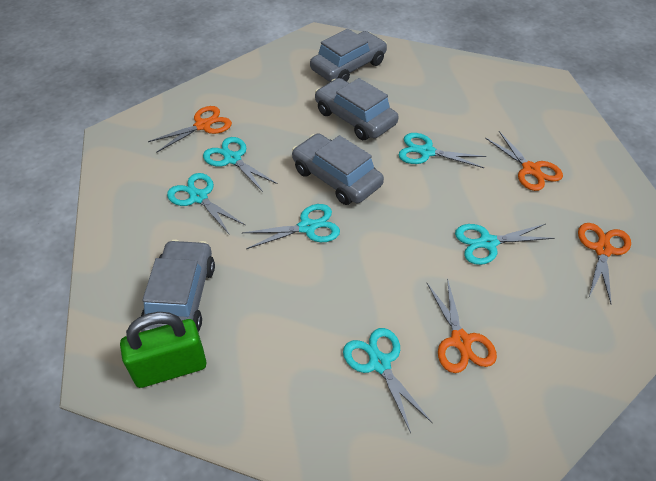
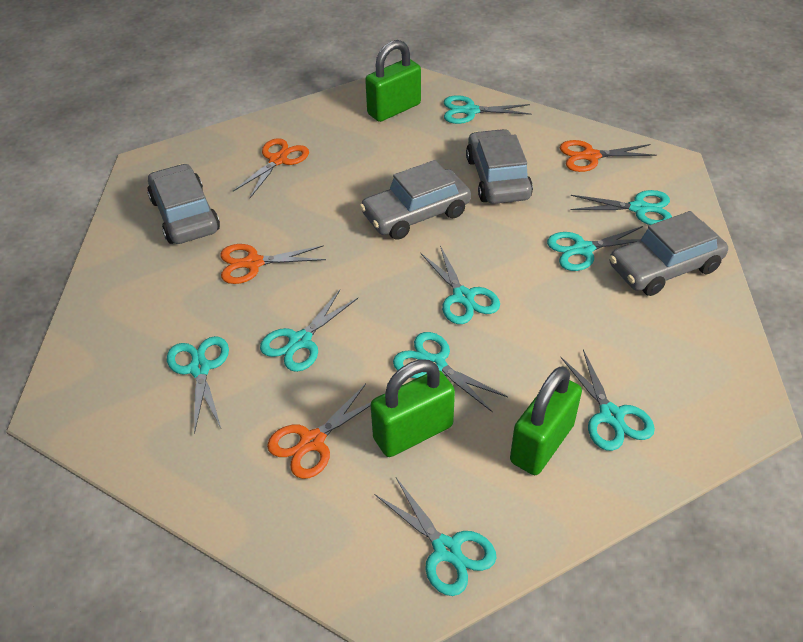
green padlock: [120,312,206,388] = 1 -> [365,40,421,122] [371,359,455,457] [510,366,582,475] = 3
turquoise scissors: [167,173,245,235] [203,137,278,192] [242,204,340,249] [343,328,432,433] [399,133,487,168] [455,224,555,265] = 6 -> [167,336,229,434] [260,290,358,372] [374,478,496,596] [393,332,508,412] [420,246,500,324] [444,95,531,124] [547,226,643,271] [560,350,655,451] [571,190,672,225] = 9

